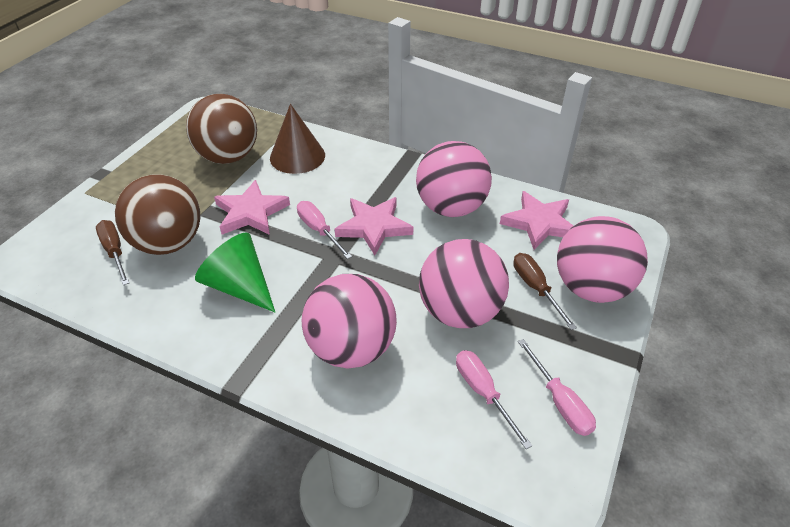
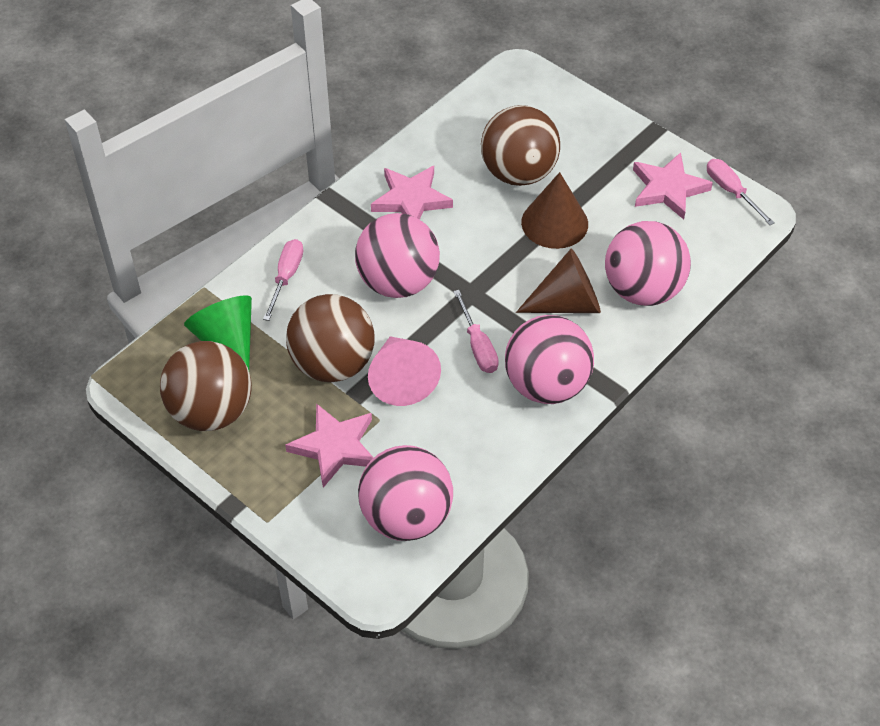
brown ball: [115,174,200,255] [186,94,257,164] = 2 -> [160,341,252,431] [286,294,375,382] [481,105,560,186] = 3
brown cone: [270,104,325,174] = 1 -> [516,248,601,313] [521,172,588,249] = 2
brown screwdriver: [96,220,129,285] [513,253,577,330] = 2 -> none = 0
pink cone: none = 0 -> [368,336,441,406] = 1

